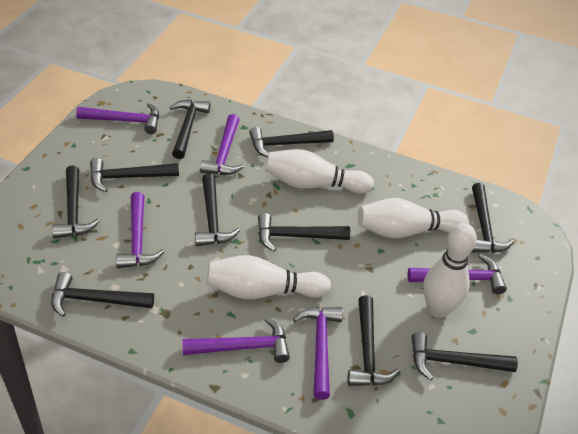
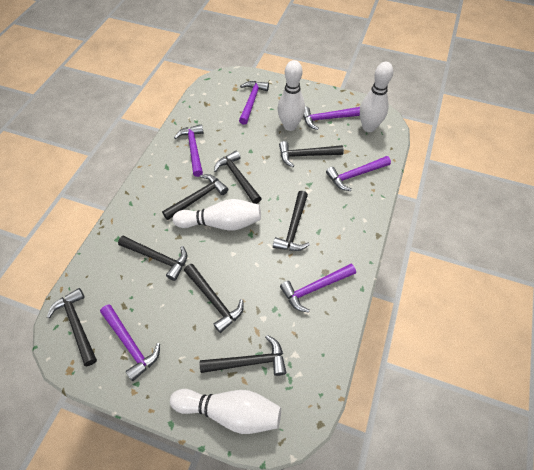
black hammer: [51,272,154,317] [52,165,100,239] [90,158,179,192] [170,100,211,159] [195,173,240,246] [249,127,334,157] [258,213,350,252] [348,295,400,386] [412,332,518,380] [471,183,514,253] = 10 -> [47,288,97,366] [118,236,187,281] [162,174,228,220] [184,264,244,333] [200,335,287,376] [214,150,262,204] [273,191,310,251] [279,141,344,167] = 8

